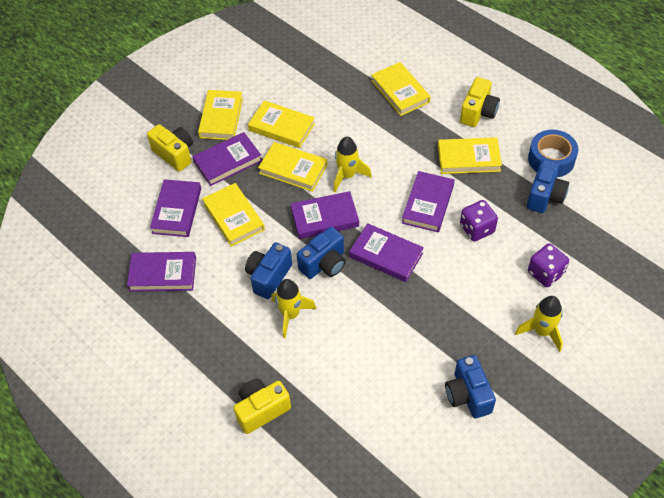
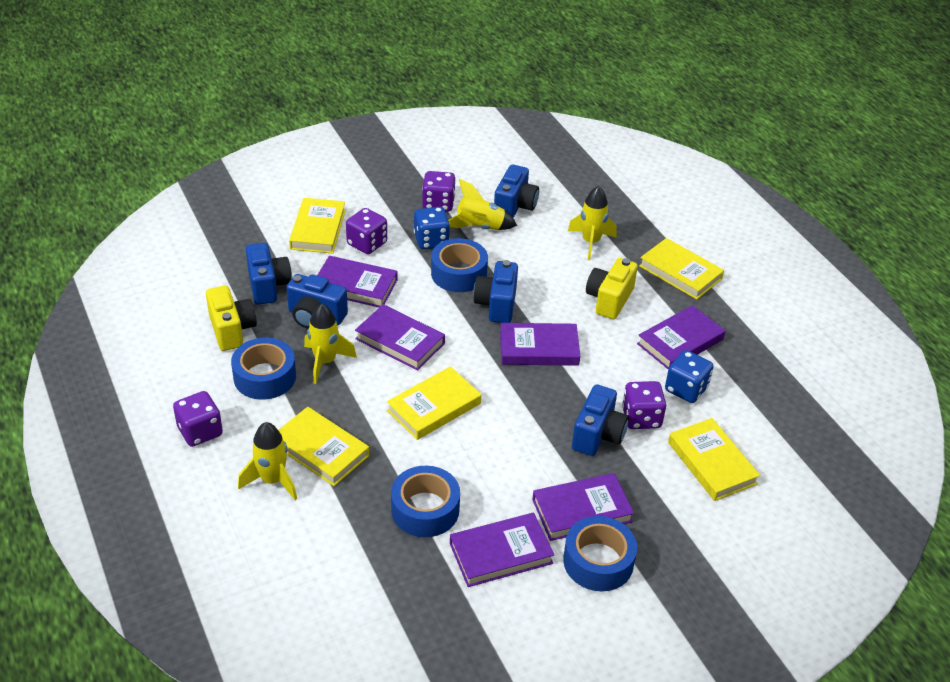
blue camera: [245,242,292,299] [297,227,346,279] [445,355,496,418] [527,159,569,213] = 4 -> [246,243,292,305] [287,274,348,329] [473,260,518,323] [494,164,539,218] [572,384,629,456] = 5
blue dice: none = 0 -> [414,207,450,249] [665,350,714,403] = 2
blue tape: [528,130,578,177] = 1 -> [231,338,296,400] [391,466,460,537] [431,238,488,292] [563,516,637,591] = 4
purple dice: [460,200,498,242] [528,243,569,287] = 2 -> [173,391,223,447] [346,208,387,254] [422,171,456,212] [622,381,666,429] = 4
yellow book: [198,90,243,140] [202,183,265,247] [248,100,315,148] [258,142,328,192] [371,62,430,116] [438,137,502,174] = 6 -> [278,407,369,486] [289,198,346,254] [387,366,481,440] [639,238,724,300] [668,418,760,501] = 5
yellow camera: [147,124,193,172] [233,379,291,434] [460,77,500,127] = 3 -> [206,286,257,351] [586,258,638,319] = 2
yellow rocket: [271,279,316,338] [334,136,372,192] [515,296,563,352] = 3 -> [238,422,297,500] [304,304,357,384] [448,178,517,230] [567,186,617,260] = 4

